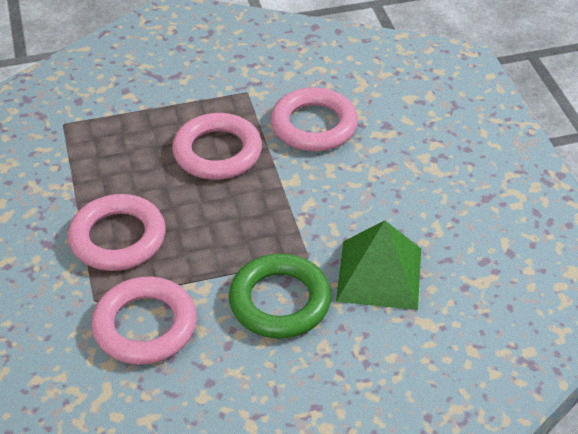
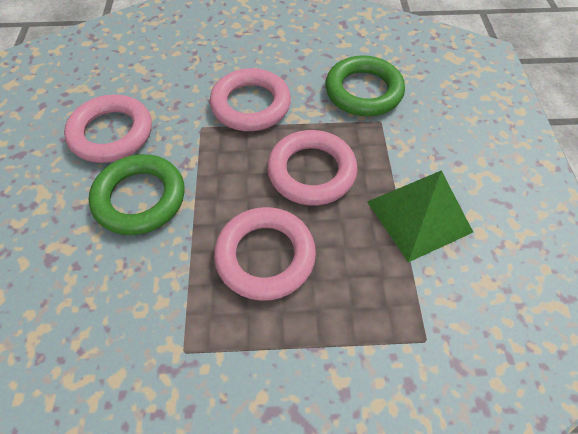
green ring: [229,253,331,339] = 1 -> [89,154,185,235] [325,55,405,116] = 2

